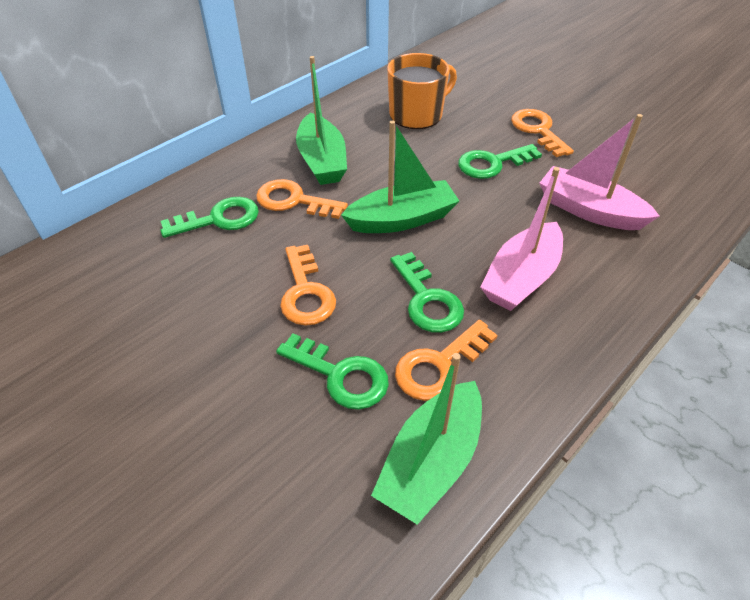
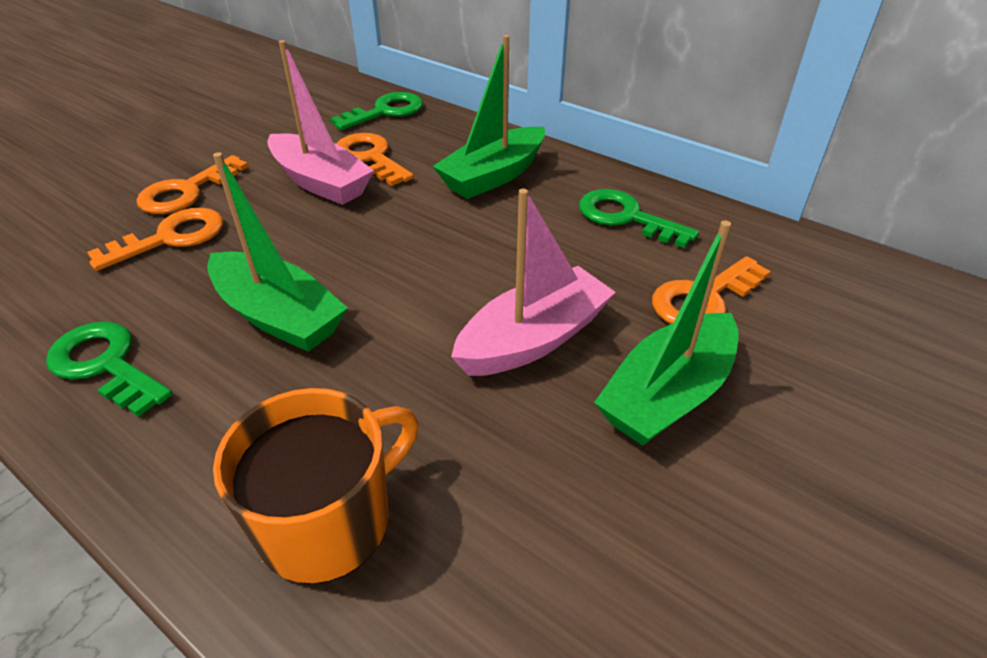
green key: [160,197,259,238] [276,333,389,410] [390,252,464,333] [458,144,542,179] = 4 -> [46,321,172,417] [330,92,423,130] [579,189,699,248] = 3

